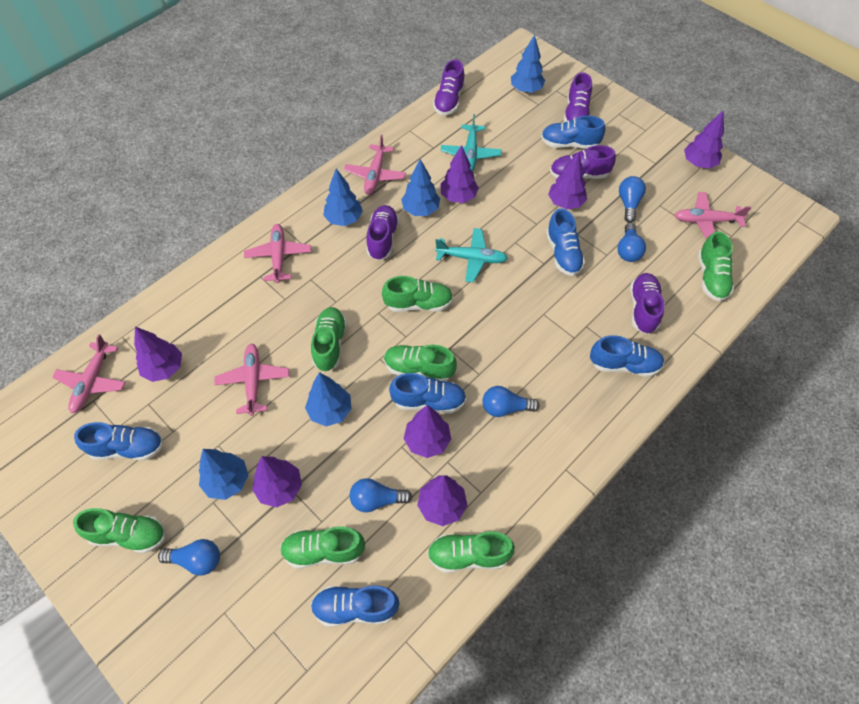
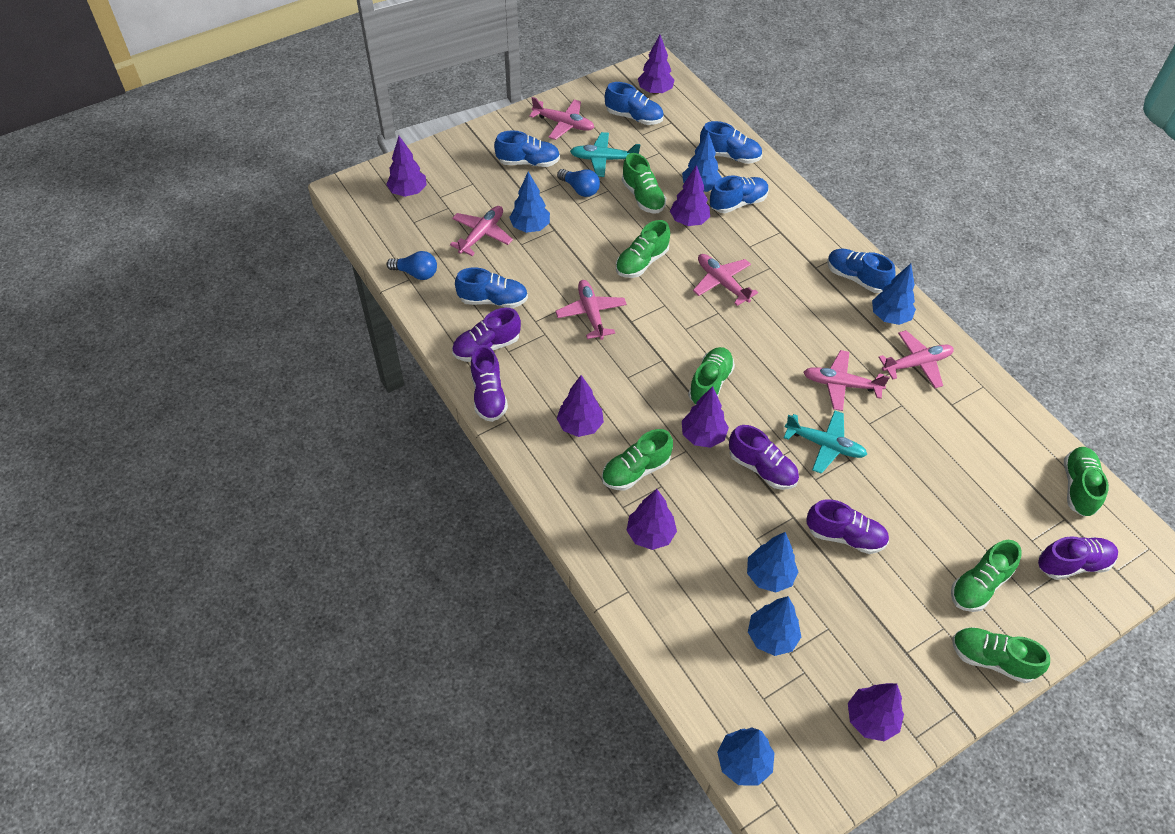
blue light bulb: [158,539,220,576] [350,478,412,512] [482,386,539,417] [618,223,646,262] [619,176,646,223] = 5 -> [387,251,437,280] [557,169,600,197] = 2
blue tree: [199,449,248,500] [305,372,352,426] [323,169,363,226] [401,159,440,216] [511,34,545,93] = 5 -> [509,172,550,233] [682,132,722,192] [717,727,775,786] [747,532,798,593] [748,596,801,656] [872,264,916,325] = 6
pink plane: [52,334,126,414] [214,343,289,416] [244,224,311,283] [344,135,406,195] [674,192,751,239] = 5 -> [450,206,513,256] [529,97,594,140] [555,280,627,340] [693,254,758,306] [803,350,890,411] [878,330,954,388] = 6

